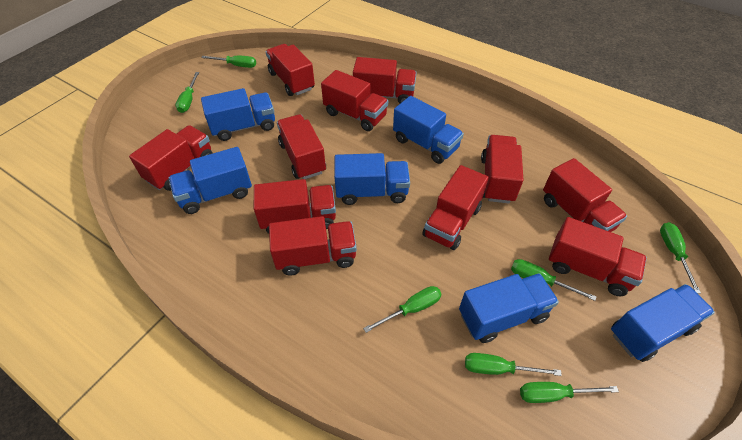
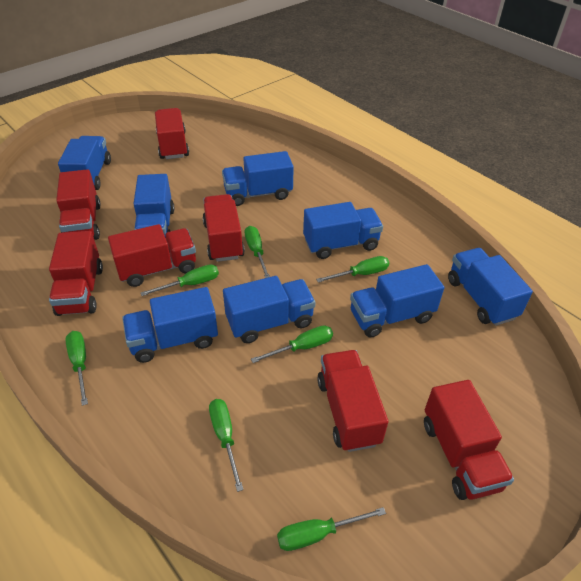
blue truck: [169,147,252,214] [201,88,275,141] [334,153,410,205] [393,96,464,164] [459,273,559,343] [611,284,715,362] = 6 -> [58,136,111,190] [122,287,218,363] [133,174,174,235] [222,151,294,206] [223,276,316,343] [303,202,383,259] [350,264,444,338] [448,248,533,326] = 8
red truck: [129,125,213,191] [254,179,336,234] [266,44,315,96] [269,216,357,276] [277,114,326,179] [321,70,388,131] [353,57,417,104] [422,165,489,250] [481,135,524,203] [543,158,627,232] [549,217,647,296] = 11 -> [49,231,103,316] [56,169,101,240] [108,224,196,287] [155,108,189,159] [202,194,245,262] [317,350,389,452] [424,380,514,500] = 7

